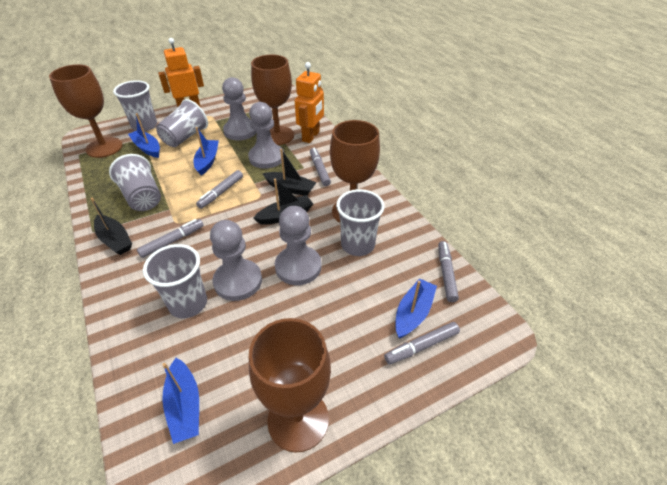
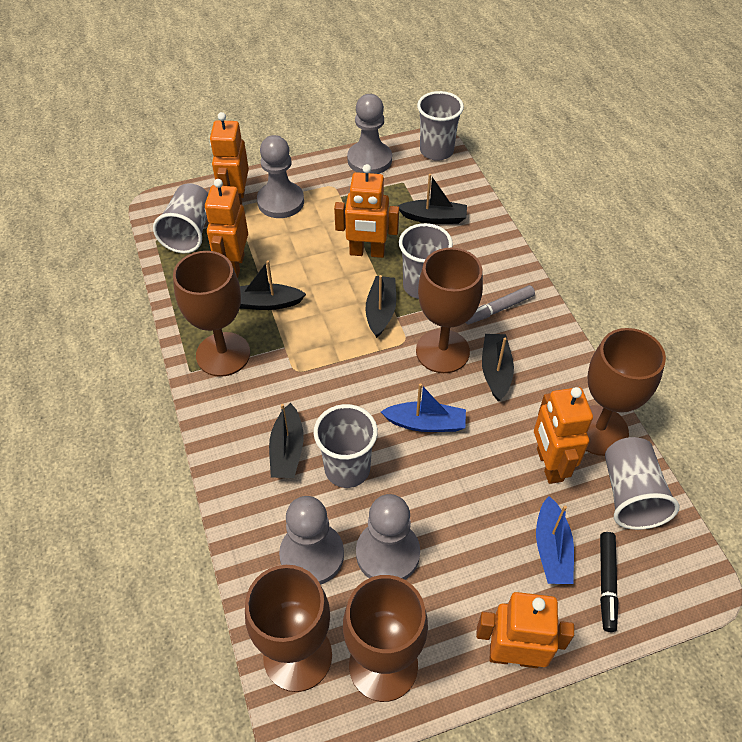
black boat: [90,197,132,255] [253,179,313,225] [262,149,317,195] = 3 -> [240,261,306,310] [269,403,304,478] [366,275,396,338] [398,174,467,224] [482,334,514,401] = 5
black marker: none = 0 -> [600,532,619,632] = 1
blue boat: [128,113,160,158] [162,358,199,444] [194,127,219,176] [395,278,437,338] = 4 -> [381,383,466,432] [536,496,574,584] = 2
brown goblet: [49,64,123,158] [249,318,331,452] [251,55,294,145] [330,120,380,223] = 4 -> [173,251,250,377] [245,565,332,692] [343,575,428,702] [416,248,483,373] [586,328,666,456] = 5
grey marker: [137,219,204,258] [196,170,243,209] [310,148,331,186] [384,322,460,364] [438,241,459,302] = 5 -> [466,285,535,325] = 1
orange robot: [158,38,204,107] [295,62,324,143] = 2 -> [205,179,248,278] [210,112,249,205] [334,164,399,258] [476,592,574,668] [534,387,593,484] = 5

